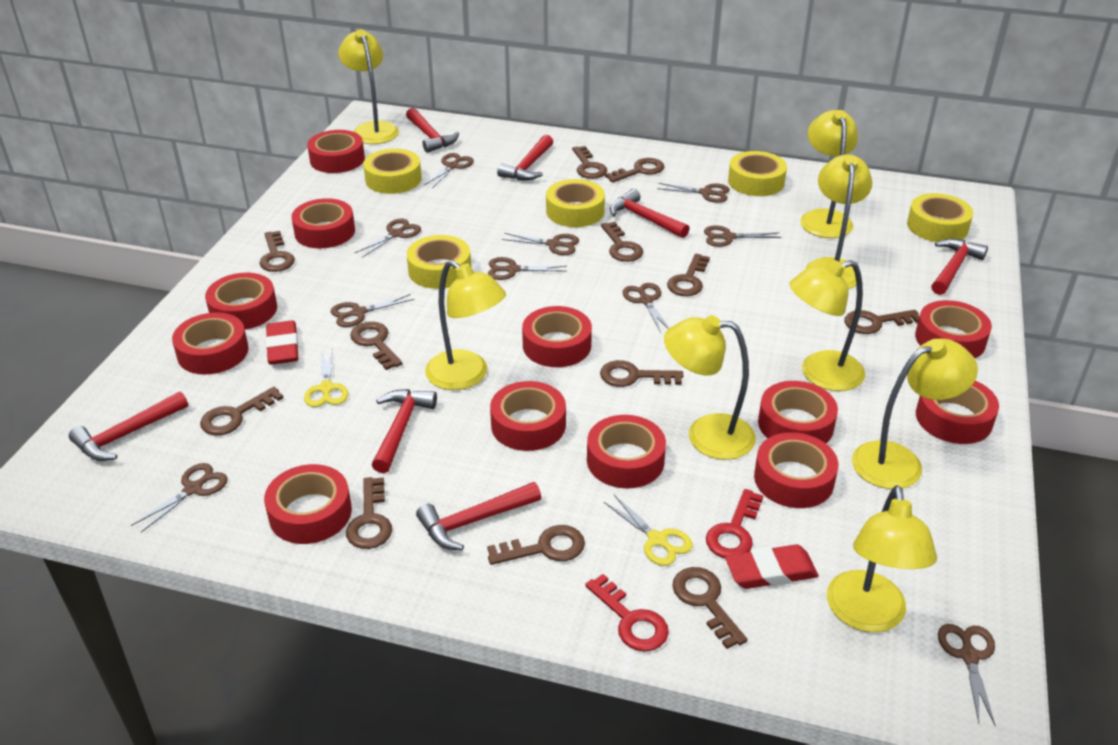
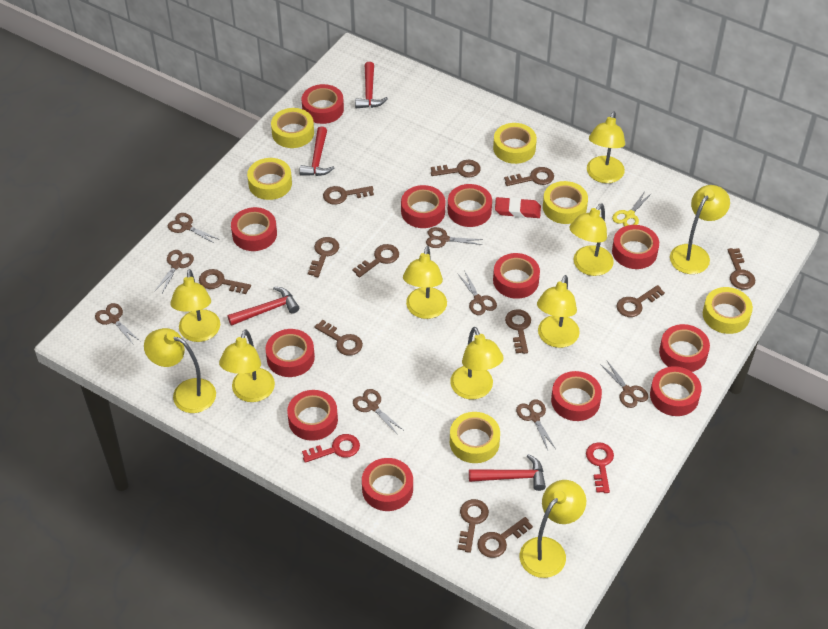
brown scissors: [131,463,228,533] [331,294,415,327] [355,219,421,258] [424,153,474,188] [488,257,567,280] [502,233,579,255] [623,283,669,333] [657,183,730,203] [704,225,781,247] [938,624,996,726] = 10 -> [95,303,140,345] [155,250,194,293] [168,213,220,244] [353,389,403,435] [426,227,483,248] [458,272,497,315] [516,399,556,450] [600,361,648,408] = 8
red eraser: [266,320,298,365] [725,544,819,589] = 2 -> [495,197,541,218] = 1
red hammer: [69,391,188,461] [372,389,437,473] [406,108,459,153] [416,482,541,551] [497,135,553,180] [610,189,690,238] [931,239,988,295] = 7 -> [227,286,299,326] [299,126,334,176] [355,62,388,108] [469,454,546,491] = 4
yellow lamp: [338,29,399,144] [425,260,506,390] [664,315,756,460] [790,260,865,391] [800,110,858,238] [805,155,872,289] [827,485,937,632] [852,339,978,489] = 8 -> [144,328,216,413] [170,269,220,342] [219,329,275,402] [403,246,447,319] [450,327,504,400] [520,480,586,578] [537,275,580,348] [569,203,614,276] [587,111,625,183] [670,185,730,274] = 10
yellow scissors: [304,350,348,407] [604,495,693,566] = 2 -> [612,192,652,227] = 1
yellow tape: [363,149,422,194] [406,235,471,289] [546,179,605,227] [728,151,787,196] [907,193,973,242] = 5 -> [247,158,292,200] [271,108,314,148] [450,412,500,463] [493,123,537,164] [543,181,588,224] [703,287,753,334] = 6

